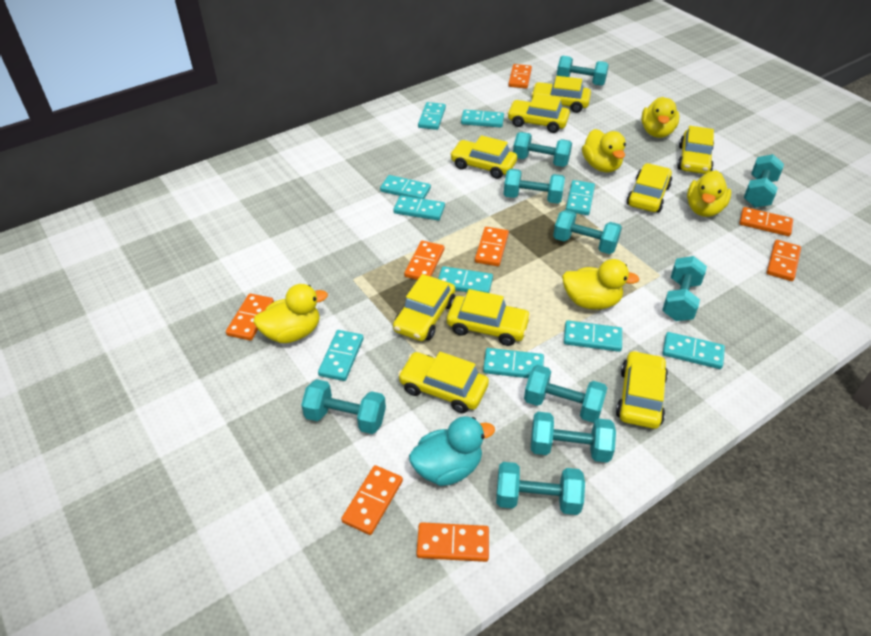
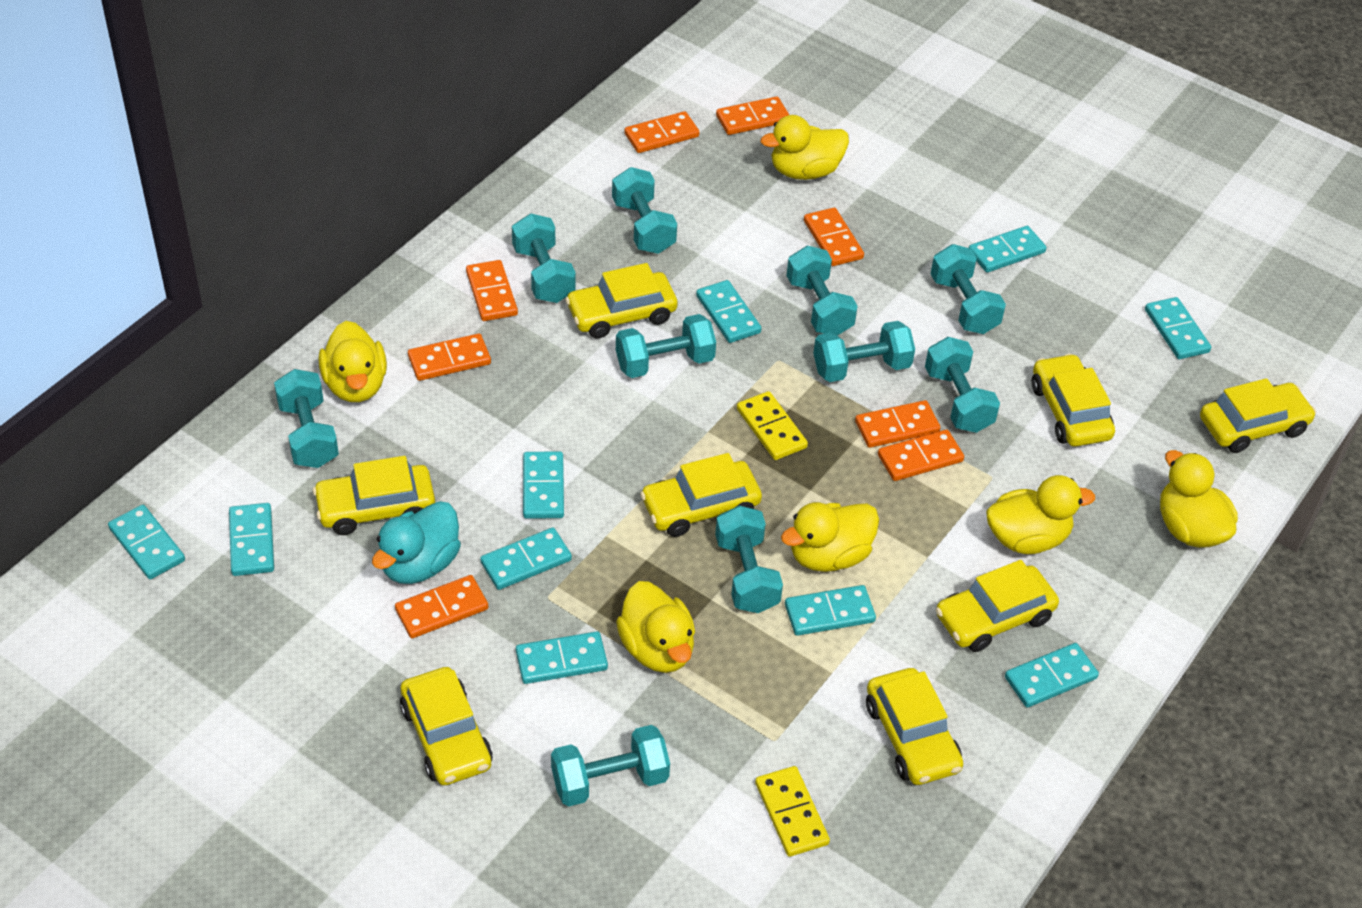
yellow car: [393,274,455,341] [398,352,489,413] [447,289,531,346] [450,135,517,179] [507,94,570,133] [531,76,591,113] [616,350,668,429] [626,163,672,212] [677,126,714,174] = 9 -> [313,456,435,535] [400,667,493,785] [565,263,678,339] [640,453,762,537] [866,668,963,785] [936,560,1059,652] [1031,354,1115,447] [1200,378,1316,453] = 8
yellow domino: none = 0 -> [737,391,808,460] [755,766,830,857] = 2
yellow duck: [253,284,328,343] [562,259,639,310] [582,129,626,173] [641,97,679,138] [687,170,731,217] = 5 -> [319,321,387,402] [616,581,695,673] [761,115,849,180] [781,502,879,572] [986,475,1095,554] [1160,450,1238,548] = 6

